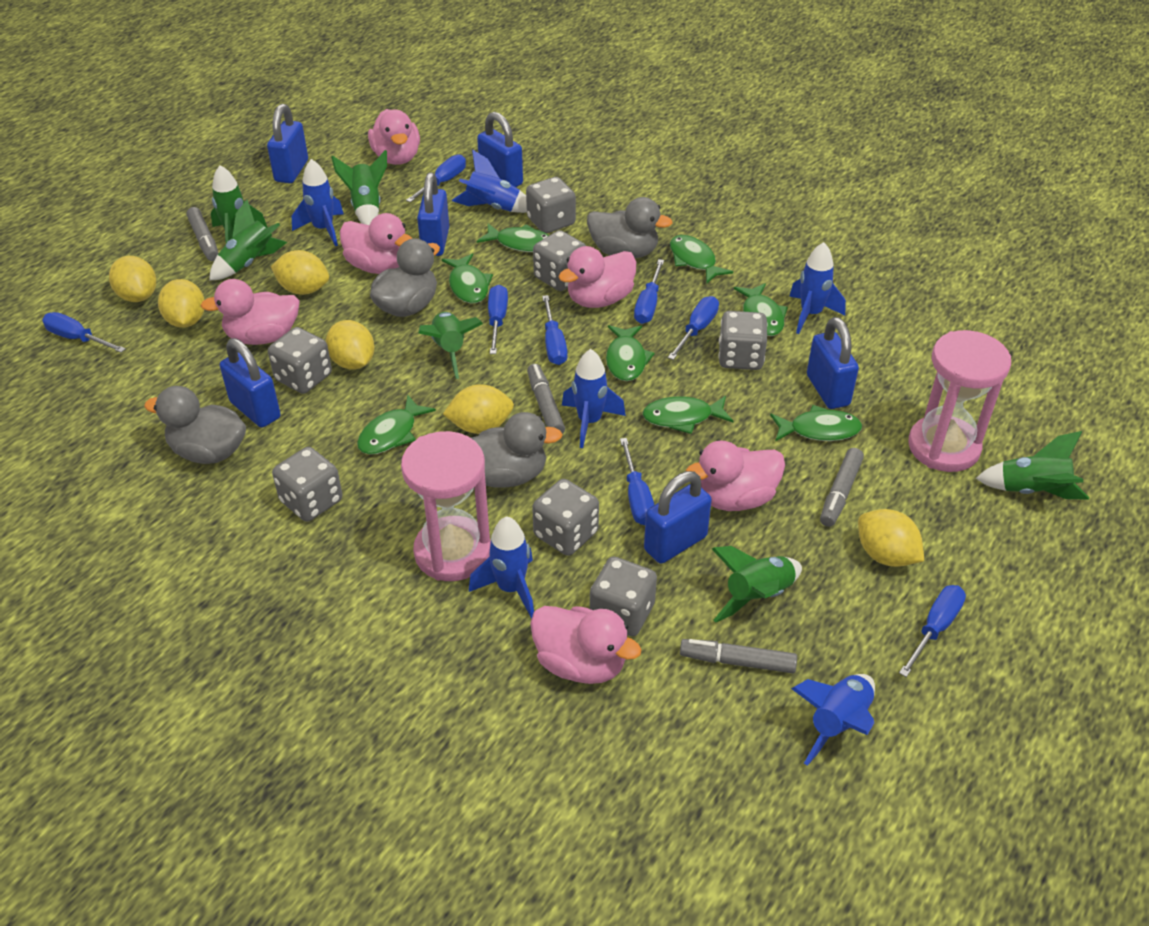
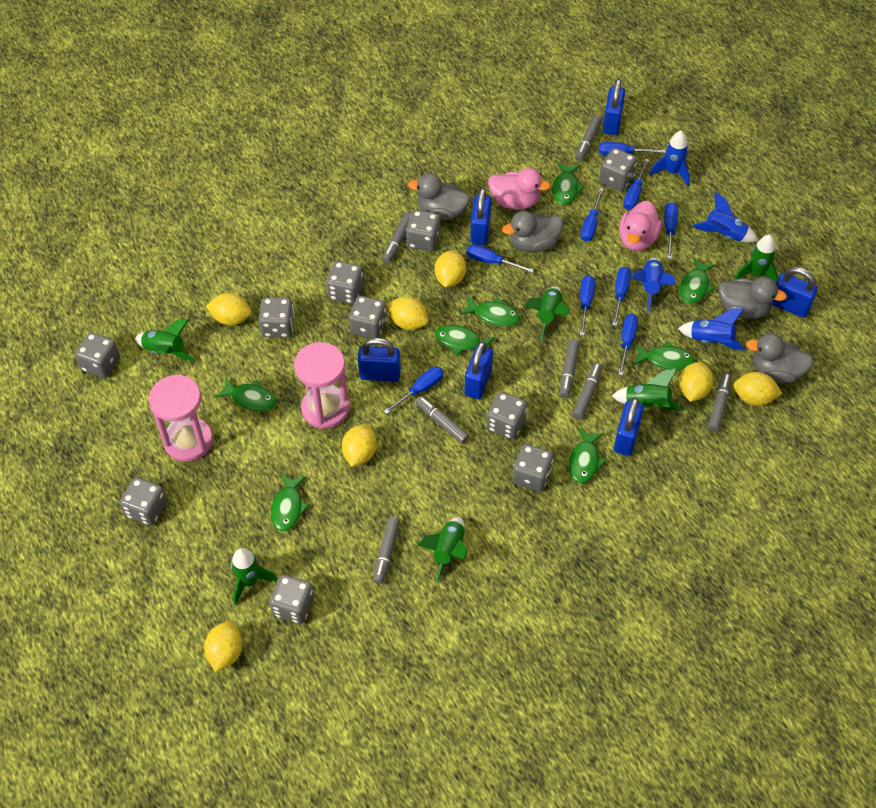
blue rocket: [292,159,344,246] [452,150,527,213] [469,516,534,618] [562,349,626,448] [789,242,846,334] [791,674,875,766] = 6 -> [632,258,676,312] [650,131,690,186] [678,308,745,351] [692,192,758,243] = 4
blue screwdriver: [42,312,126,353] [406,154,466,202] [488,285,508,354] [542,295,568,365] [620,438,654,525] [634,259,664,324] [668,296,719,360] [899,585,966,677] = 8 -> [384,367,444,414] [467,244,534,273] [580,275,595,336] [581,188,604,242] [599,142,666,156] [612,267,631,326] [618,314,638,376] [623,159,649,210] [664,202,678,259] = 9
grey dice: [268,327,332,394] [272,447,342,522] [526,177,576,233] [532,479,599,556] [533,230,586,291] [590,556,657,636] [718,311,767,370] = 7 -> [75,332,120,378] [120,477,167,526] [259,297,294,338] [269,575,314,624] [326,261,363,304] [349,296,386,339] [406,210,440,252] [487,392,527,439] [513,444,553,492] [599,148,637,191] = 10
grey marker: [186,207,218,261] [527,364,565,434] [680,639,797,673] [820,448,864,527] = 4 -> [373,517,400,584] [382,213,411,263] [416,396,470,444] [560,339,580,398] [572,362,603,420] [575,115,602,161] [708,373,732,432] = 7
pink duck: [201,279,300,345] [340,213,413,274] [368,109,420,165] [530,606,642,684] [558,246,636,308] [685,441,785,511] = 6 -> [488,168,551,210] [619,201,662,251] = 2
yellow lemon: [109,256,156,302] [158,279,205,328] [271,250,329,295] [326,320,375,370] [443,384,514,434] [858,509,924,567] = 6 -> [204,621,243,672] [206,293,252,326] [342,424,377,467] [387,297,429,330] [434,250,466,287] [679,362,713,402] [733,372,783,406] = 7

